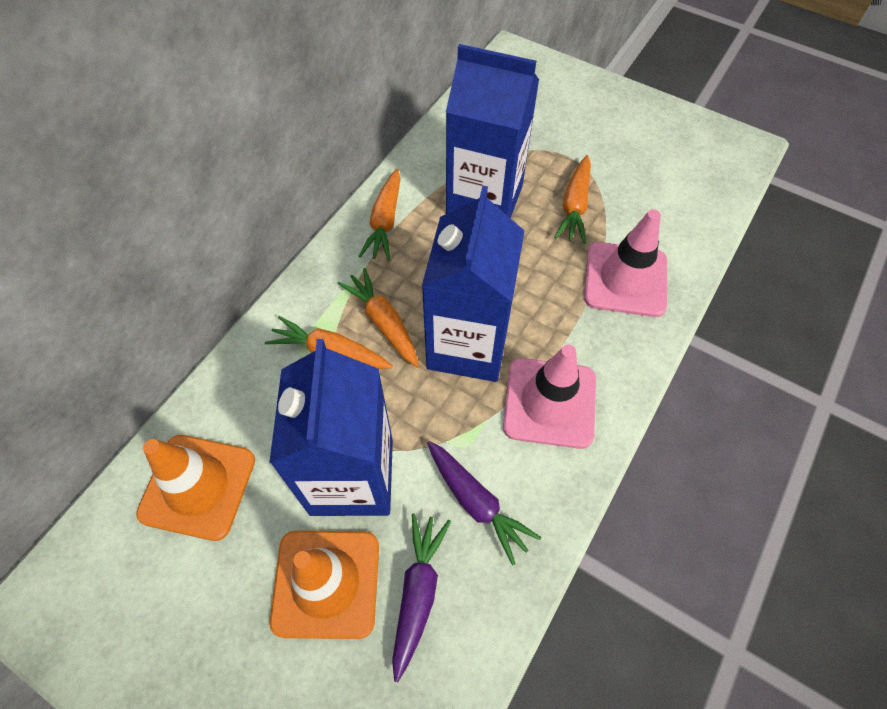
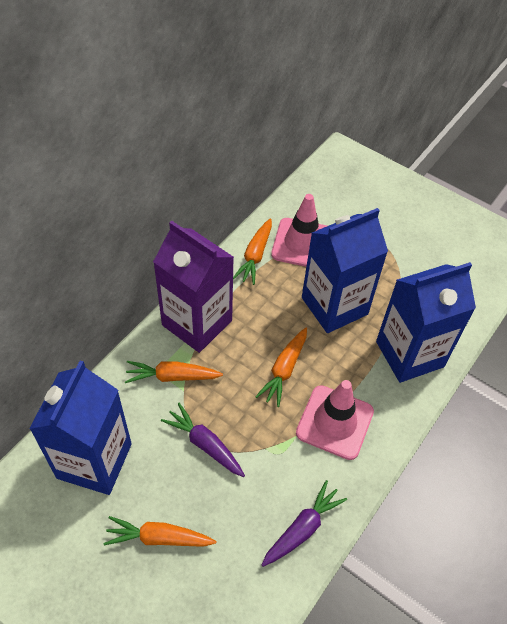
orange traffic cone: [136,435,255,541] [270,531,379,639] = 2 -> none = 0
purple carton: none = 0 -> [153,221,234,353] = 1

